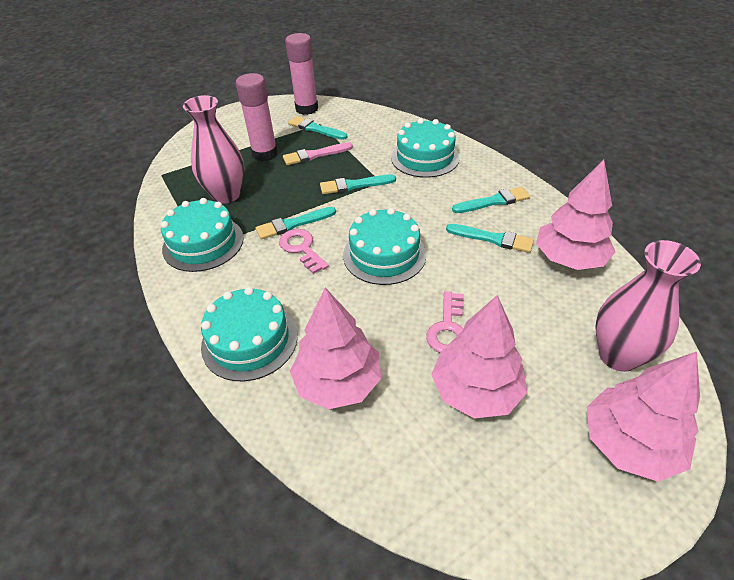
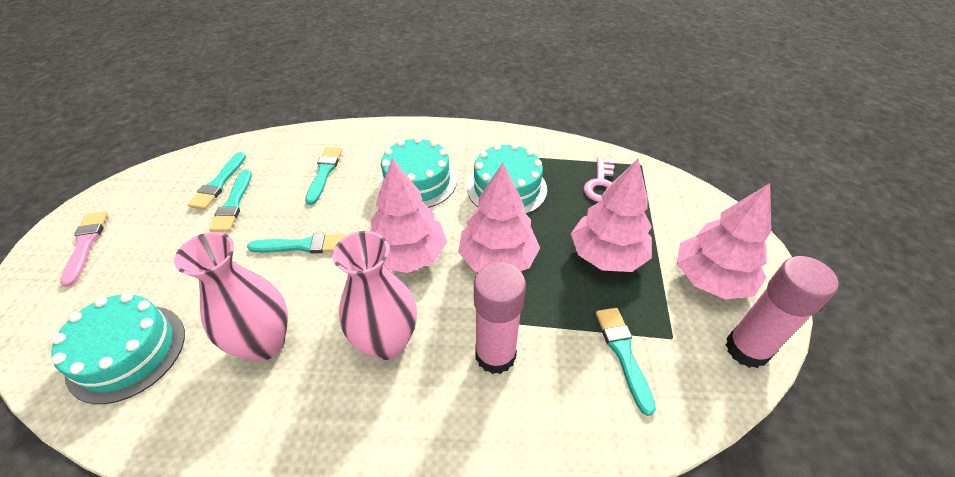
pink key: [279,229,329,274] [426,291,464,353] = 2 -> [584,157,614,202] = 1
turquoise cake: [161,198,244,272] [201,287,298,381] [343,208,427,285] [391,118,460,178] = 4 -> [51,293,185,404] [378,137,457,208] [467,143,547,214] = 3

